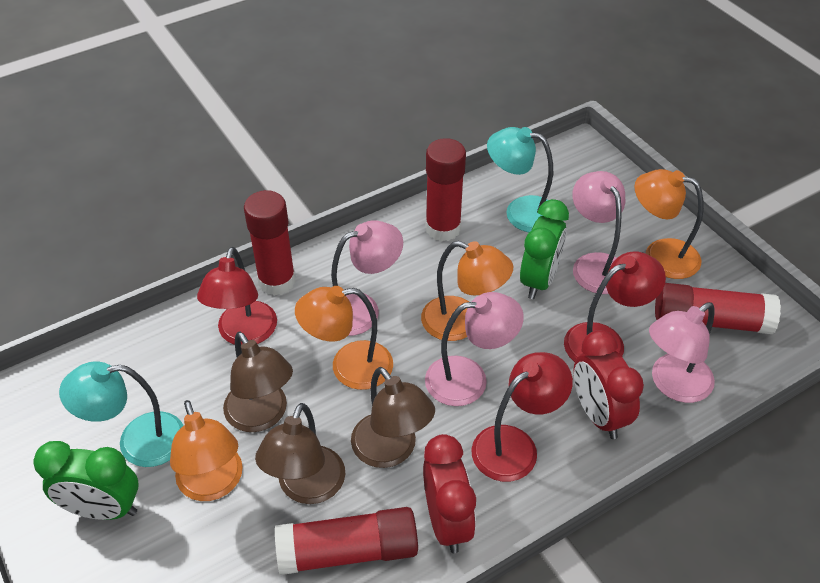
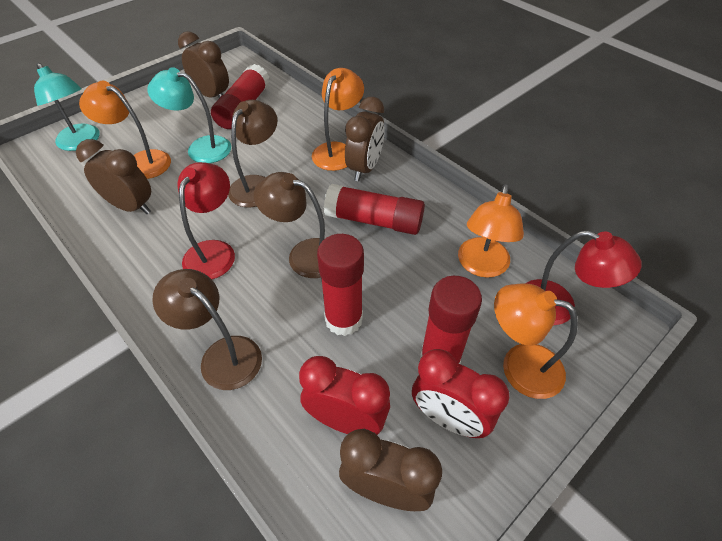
brown clock: none = 0 -> [76,139,151,214] [178,31,229,98] [339,429,442,511] [345,97,385,181] = 4
green clock: [33,441,139,520] [520,199,569,299] = 2 -> none = 0
pink lamp: [331,220,403,336] [425,292,524,406] [572,171,625,294] [649,302,715,403] = 4 -> none = 0
red lamp: [197,247,277,345] [471,352,573,482] [564,251,666,362] = 3 -> [178,162,235,279] [525,230,642,325] = 2

